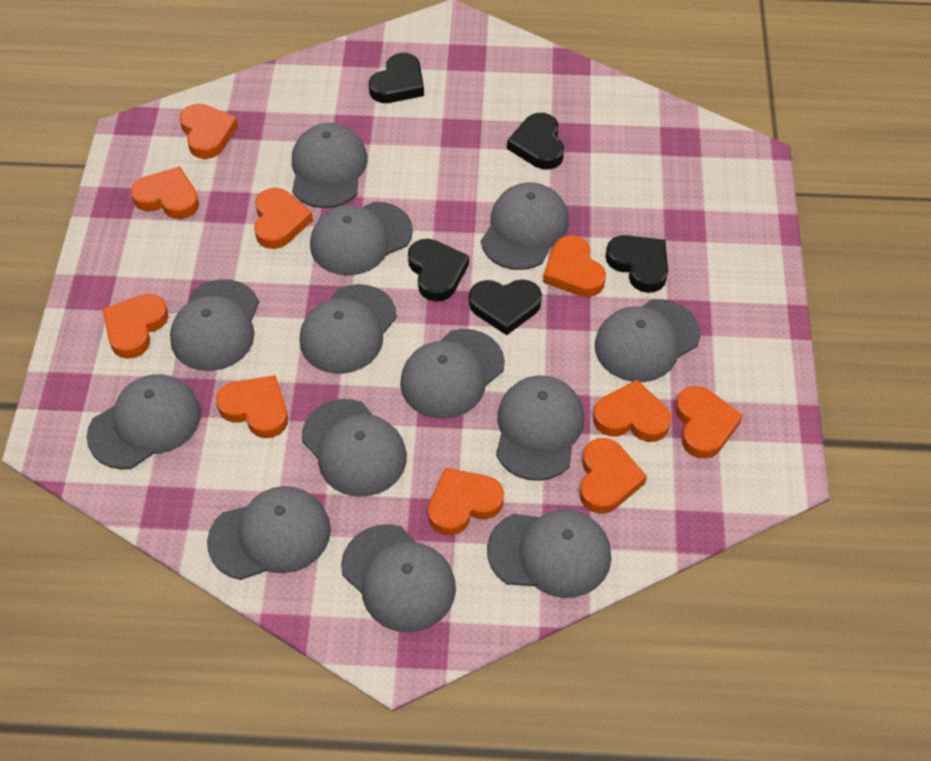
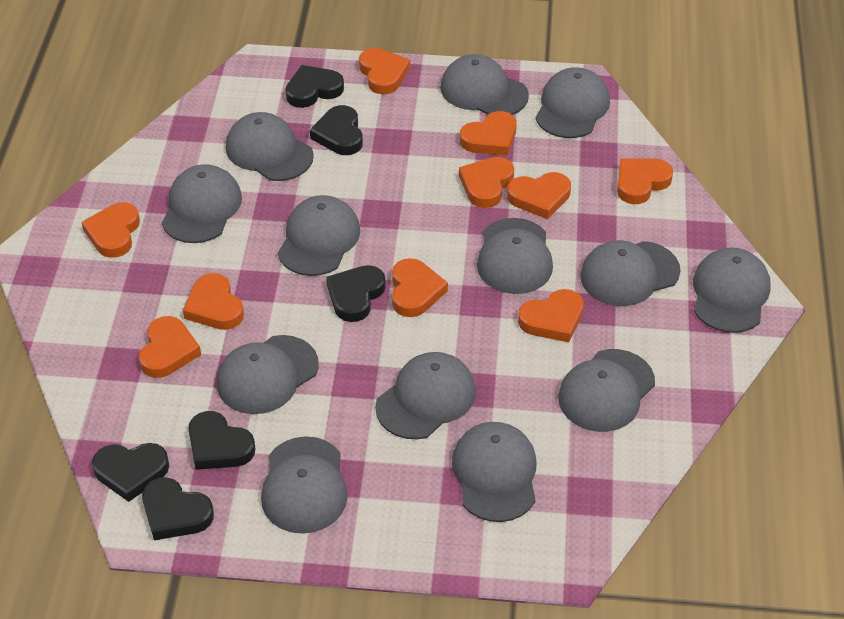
black heart: [369,53,424,103] [408,239,469,301] [469,279,542,335] [507,113,564,170] [606,235,668,293] = 5 -> [92,443,169,502] [142,477,214,540] [188,411,256,470] [285,65,344,108] [310,105,363,155] [326,265,386,322] = 6

